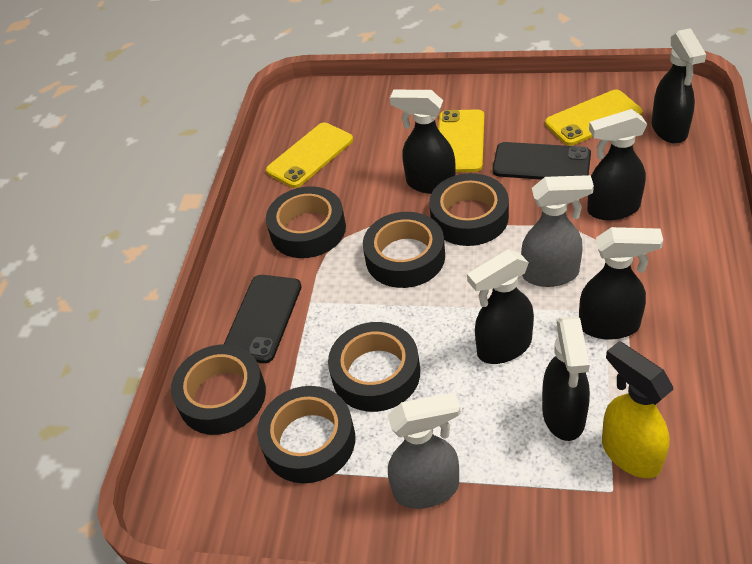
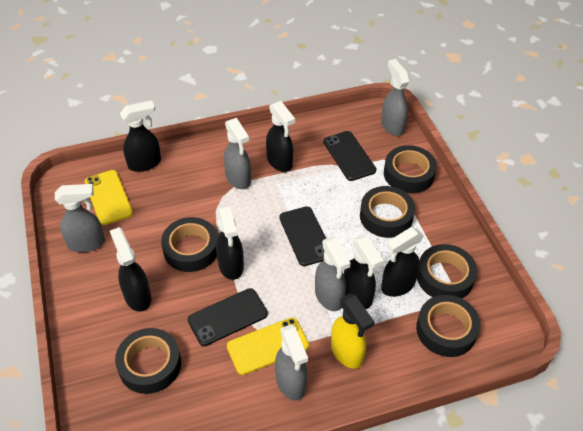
black phone: [224,275,302,363] [493,142,591,180] = 2 -> [188,288,268,346] [279,206,326,266] [323,131,376,181] = 3
grey spray bottle: [388,392,461,509] [521,175,594,287] = 2 -> [55,184,105,252] [224,118,251,189] [275,324,308,401] [315,237,351,311] [381,59,410,136] = 5
yellow phone: [266,122,353,188] [438,109,484,172] [545,89,642,146] = 3 -> [85,170,133,225] [227,317,309,375] = 2

